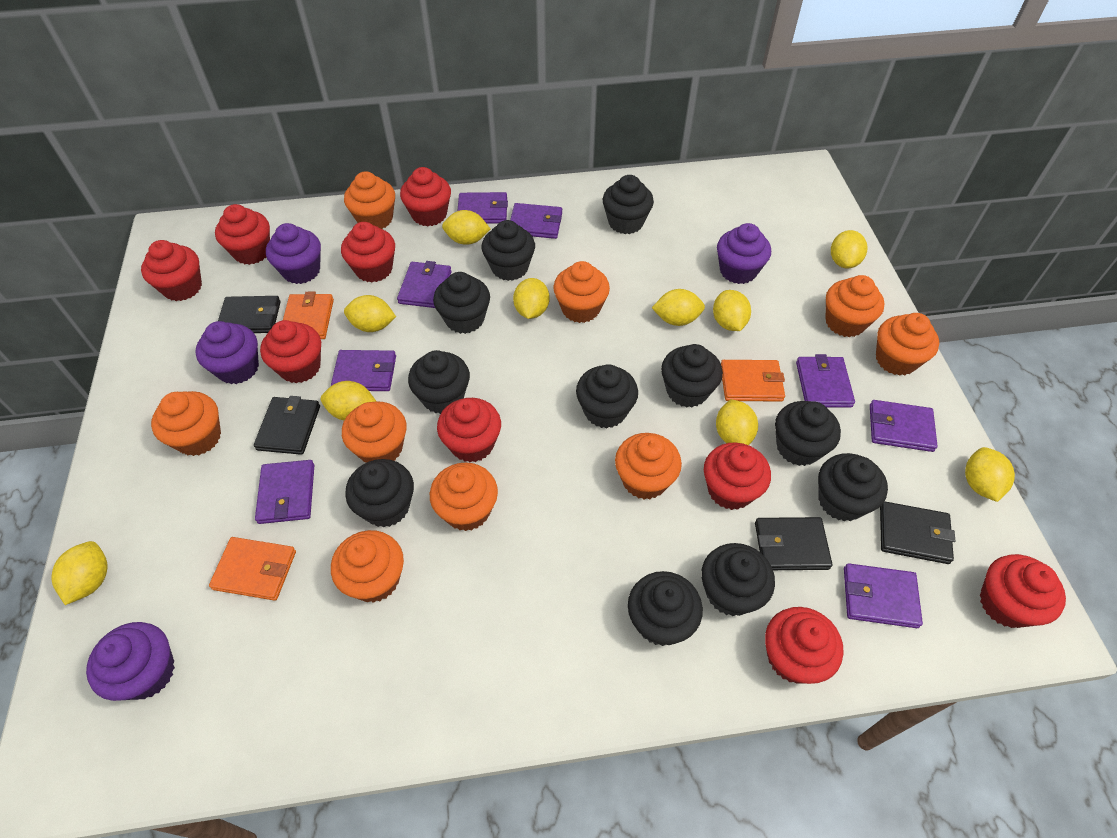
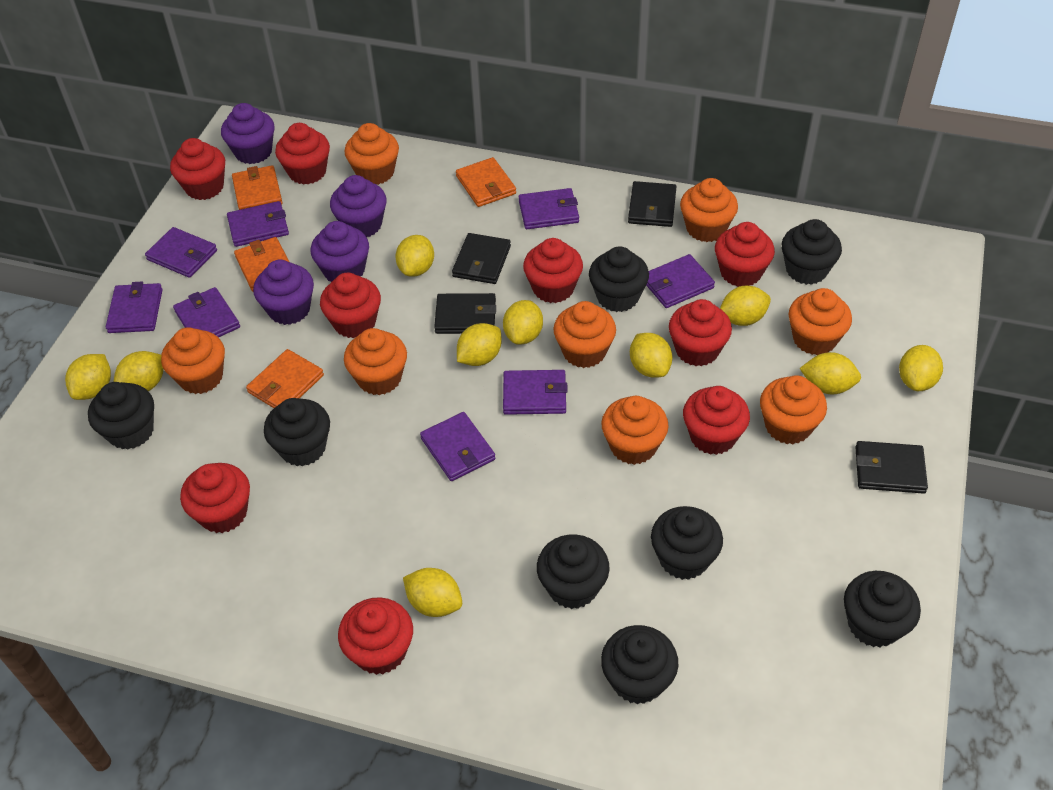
black cupcake: [345,459,414,528] [408,350,470,414] [433,272,490,334] [482,220,535,281] [576,364,638,428] [603,175,654,234] [628,571,703,646] [661,344,723,407] [701,543,775,616] [775,401,841,466] [818,453,888,521] = 11 -> [88,382,154,449] [264,398,330,466] [537,534,609,609] [589,246,649,312] [601,625,678,704] [651,506,723,580] [782,219,842,285] [844,571,921,647] = 8
orange cupcake: [151,391,221,456] [331,530,404,603] [342,401,407,463] [344,171,395,229] [430,463,498,531] [553,261,610,323] [615,433,682,499] [826,275,885,337] [876,313,939,376] = 9 -> [161,327,225,394] [344,123,399,185] [344,328,407,395] [553,301,616,368] [601,396,669,465] [680,178,738,242] [760,375,827,444] [789,288,852,355] = 8
orange wallet: [209,537,296,601] [283,292,334,339] [721,360,785,402] = 3 -> [232,165,283,210] [234,237,289,292] [246,349,324,408] [456,157,516,207] = 4

